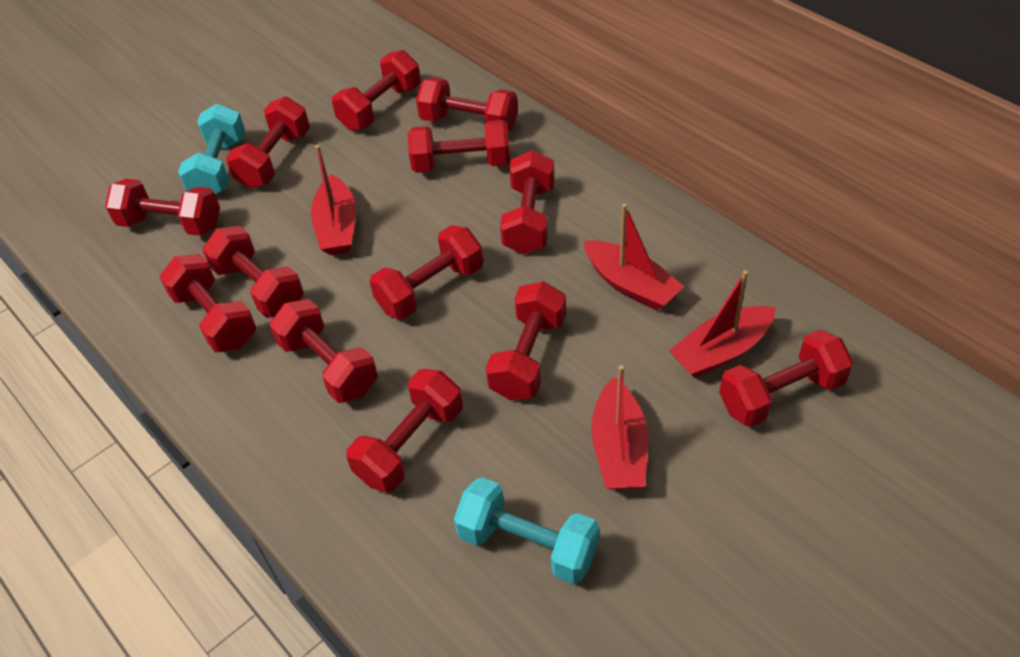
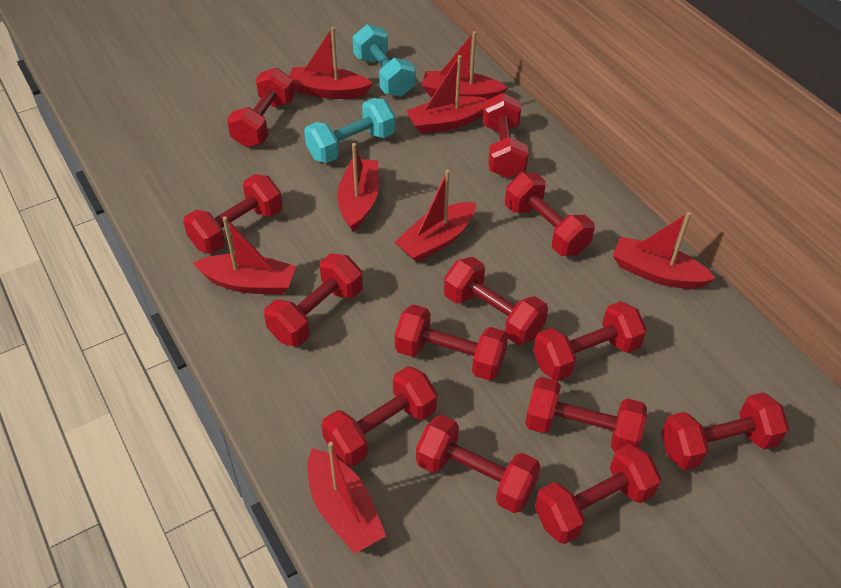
red boat: [311,145,356,255] [584,204,685,311] [591,365,648,490] [669,270,776,378] = 4 -> [193,216,296,295] [289,27,373,99] [307,442,386,554] [337,143,379,231] [395,170,476,262] [406,55,488,134] [422,31,508,99] [612,212,716,289] = 8

